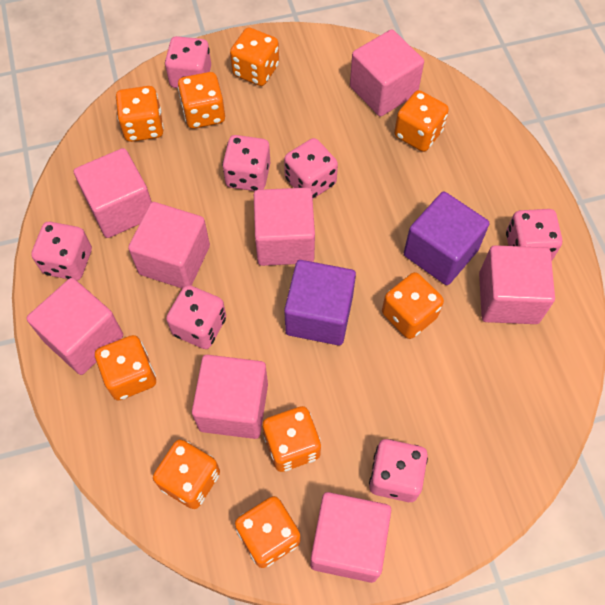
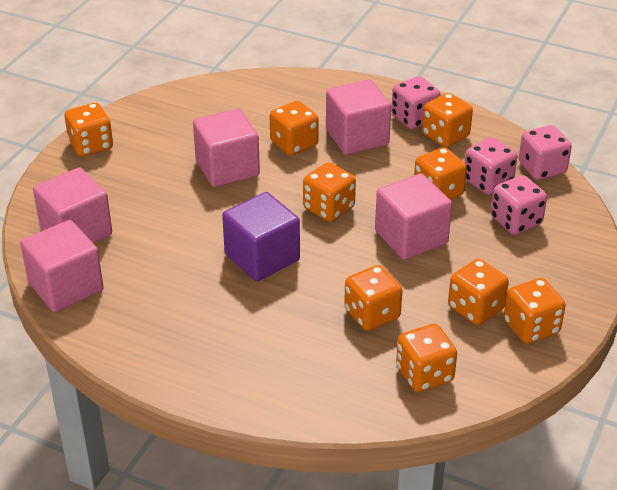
pink cube: [26,278,123,375] [74,148,152,238] [128,202,210,288] [192,355,268,439] [254,187,315,266] [310,492,391,583] [350,29,424,117] [479,245,555,324] = 8 -> [20,220,104,312] [33,167,112,243] [193,109,260,187] [326,79,391,155] [375,173,452,260] = 5
pink dice: [31,222,92,280] [165,36,211,88] [166,285,226,349] [222,135,270,191] [284,138,338,199] [369,439,428,502] [506,209,562,260] = 7 -> [391,76,440,129] [465,137,517,195] [491,175,547,235] [519,125,572,180] = 4
purple cube: [284,260,356,345] [404,191,489,285] = 2 -> [222,192,300,282] = 1

